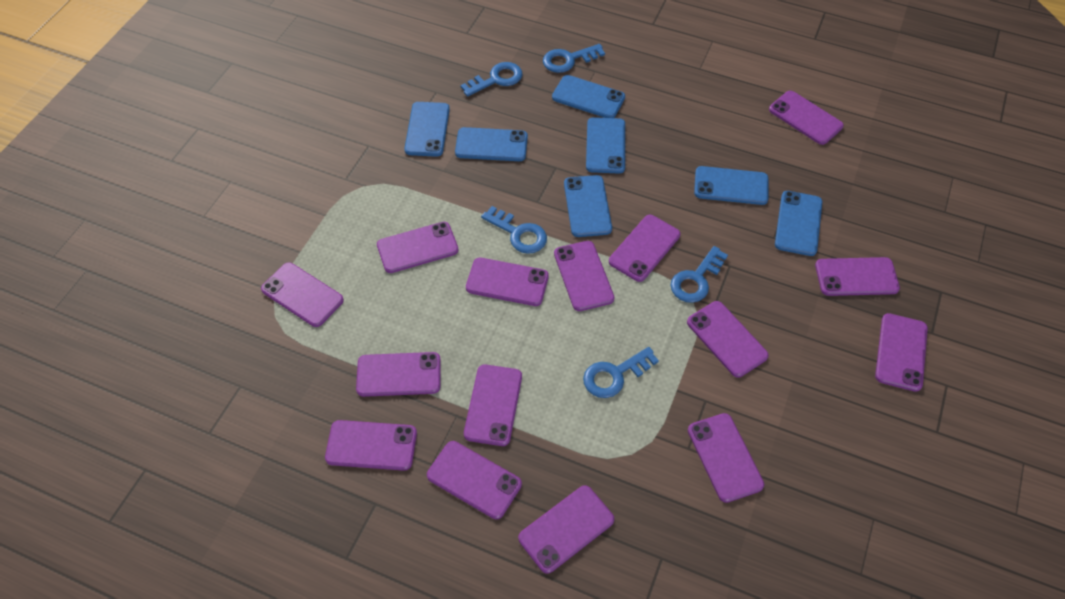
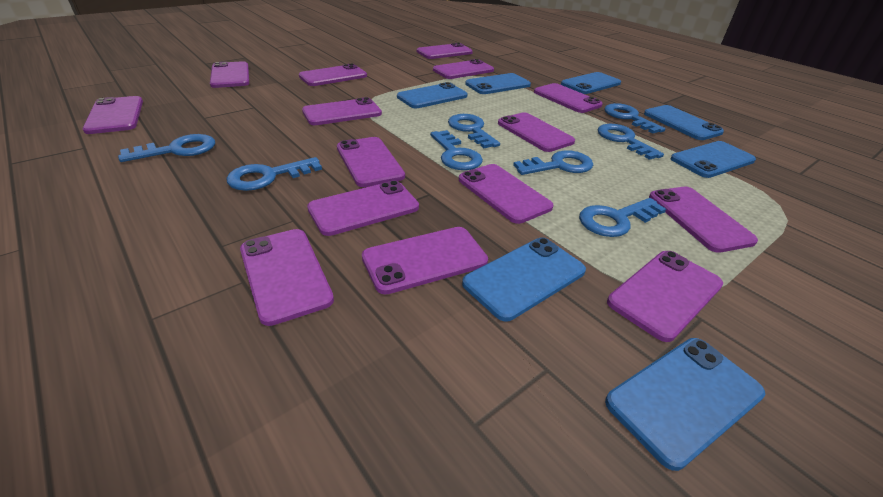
blue key: [460,62,523,97] [481,206,547,254] [543,44,605,73] [583,347,659,398] [670,246,728,303] = 5 -> [118,134,215,162] [227,157,322,191] [430,130,483,170] [448,114,500,148] [513,150,593,175] [579,198,666,237] [598,124,664,160] [604,103,666,134] = 8

